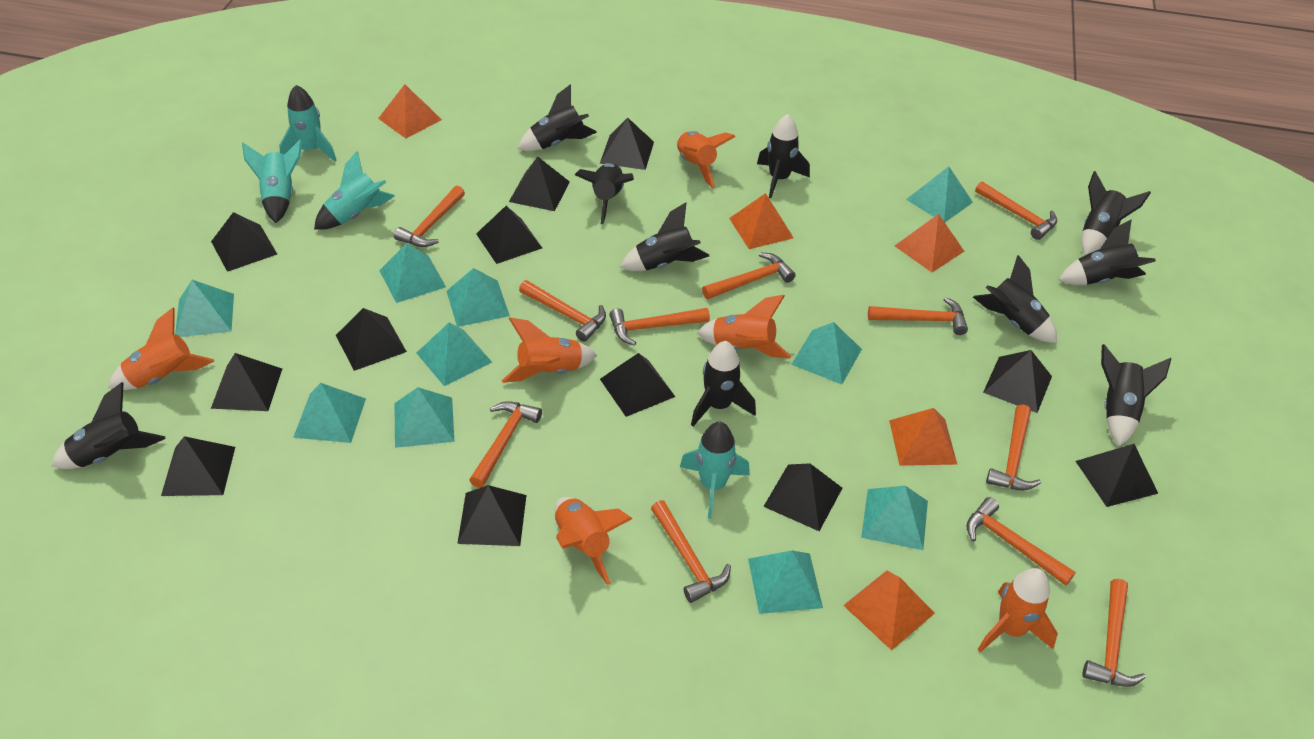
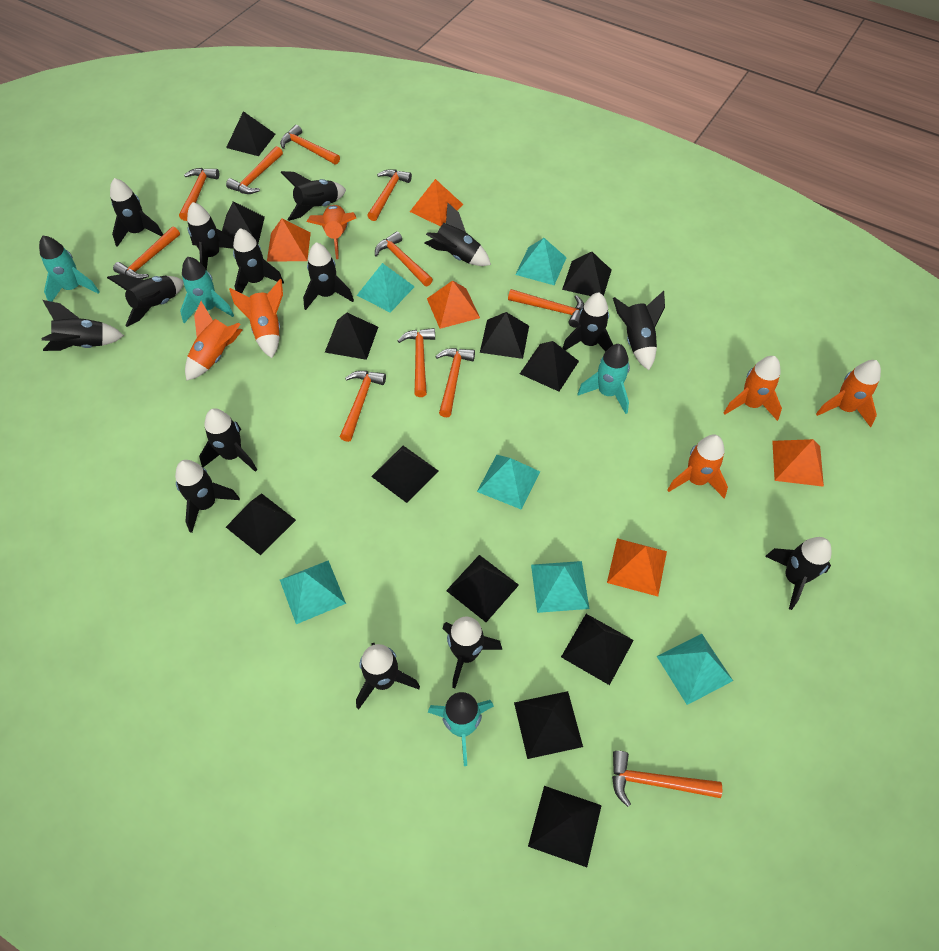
black rocket: [52,382,165,469] [518,84,597,151] [575,163,634,224] [620,202,709,271] [691,341,756,427] [757,114,810,198] [973,255,1057,343] [1059,219,1156,285] [1081,171,1151,255] [1101,344,1171,446] = 10 -> [42,300,124,351] [107,274,184,327] [110,178,163,247] [175,460,240,533] [187,202,234,271] [199,408,257,472] [233,228,284,293] [280,171,346,221] [303,242,354,310] [356,643,420,710] [424,203,491,266] [443,617,502,688] [563,292,613,352] [613,291,665,370] [765,537,831,610] = 15
turquoise pyramid: [175,280,234,337] [293,383,366,443] [379,243,446,303] [394,387,454,448] [417,322,492,386] [447,268,510,327] [748,550,823,614] [791,322,862,384] [861,486,928,550] [906,166,973,222] = 10 -> [280,560,346,624] [357,263,415,313] [477,455,540,510] [515,238,567,285] [531,561,589,613] [657,634,733,705] = 6

